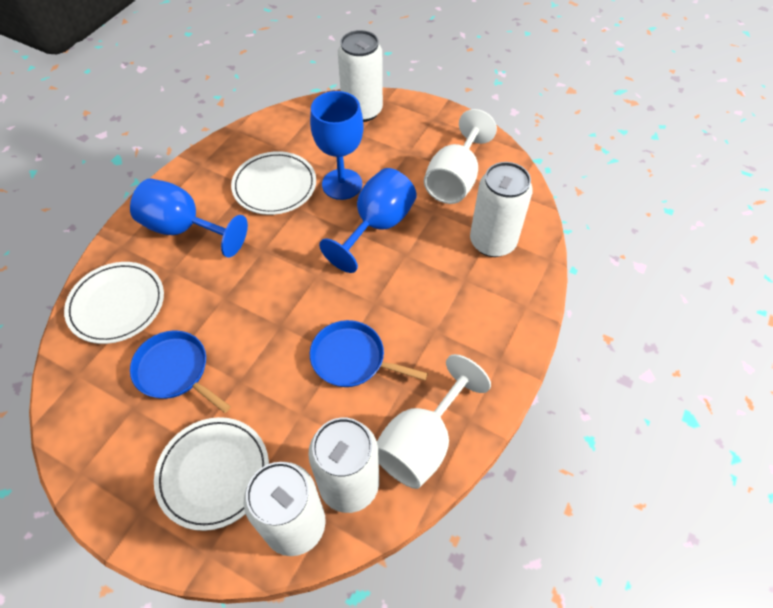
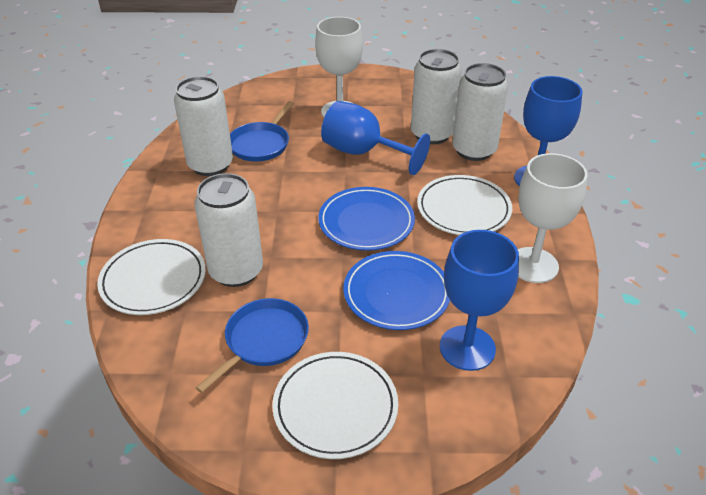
blue plate: none = 0 -> [318,187,415,251] [343,251,450,330] = 2

